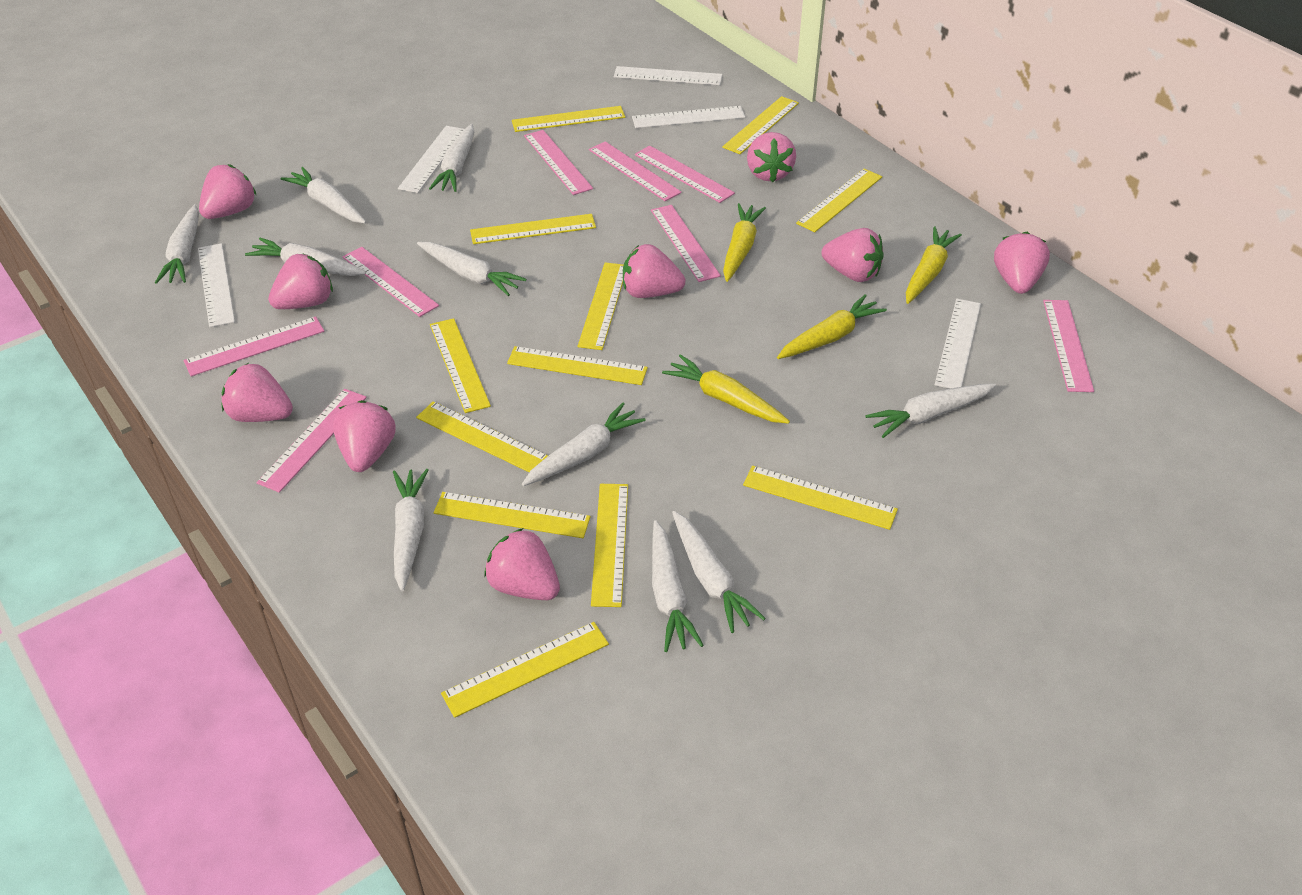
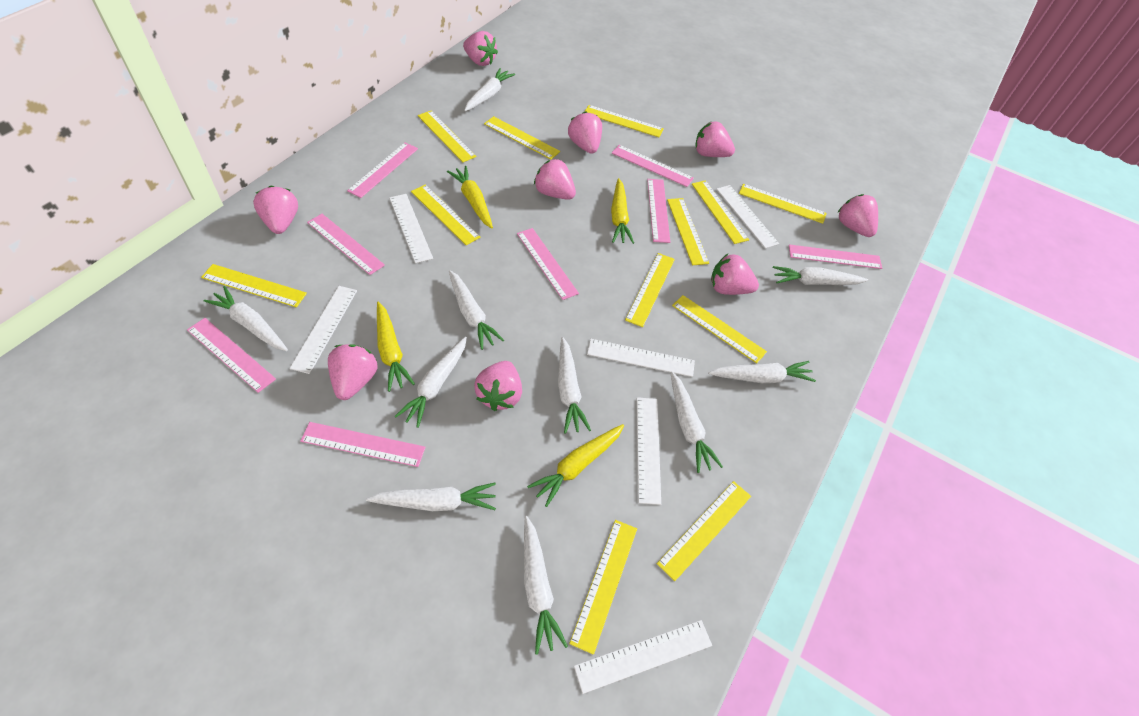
white ruler: [198,243,235,327] [398,126,464,193] [614,66,722,85] [632,106,745,128] [935,299,981,389] = 5 -> [290,286,357,374] [389,194,433,263] [574,620,712,694] [587,339,695,377] [637,397,661,505] [716,185,779,249] = 6

